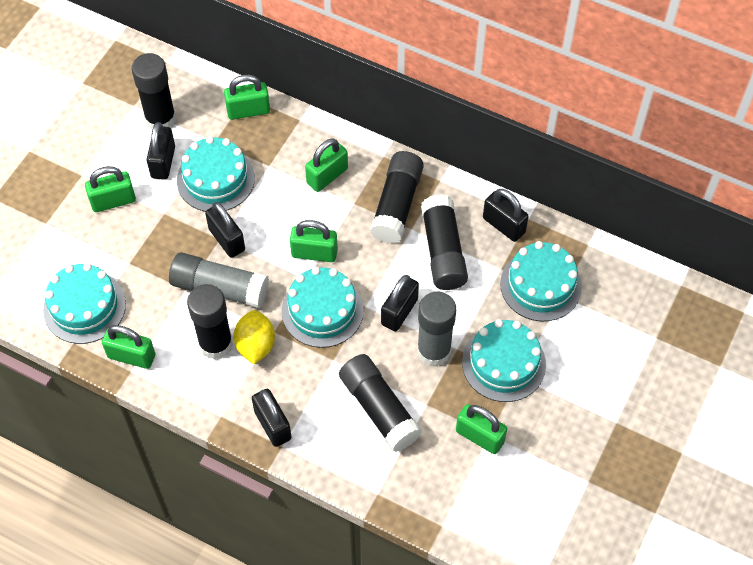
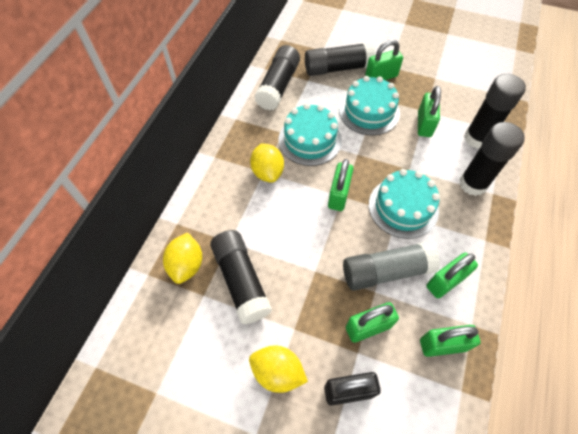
black padlock: [146,122,175,180] [205,202,245,258] [252,389,291,447] [381,275,419,332] [483,189,529,242] = 5 -> [324,372,381,406] = 1
grey glue stick: [169,253,269,308] [417,292,456,367] = 2 -> [343,241,440,291] = 1
turquoise cake: [43,263,126,344] [177,136,255,212] [282,267,364,348] [462,319,546,402] [500,241,582,321] = 5 -> [278,103,342,166] [339,76,400,135] [369,169,440,239] = 3
yellow lemon: [233,310,275,364] = 1 -> [163,233,202,284] [249,346,308,393] [250,143,284,183] = 3

